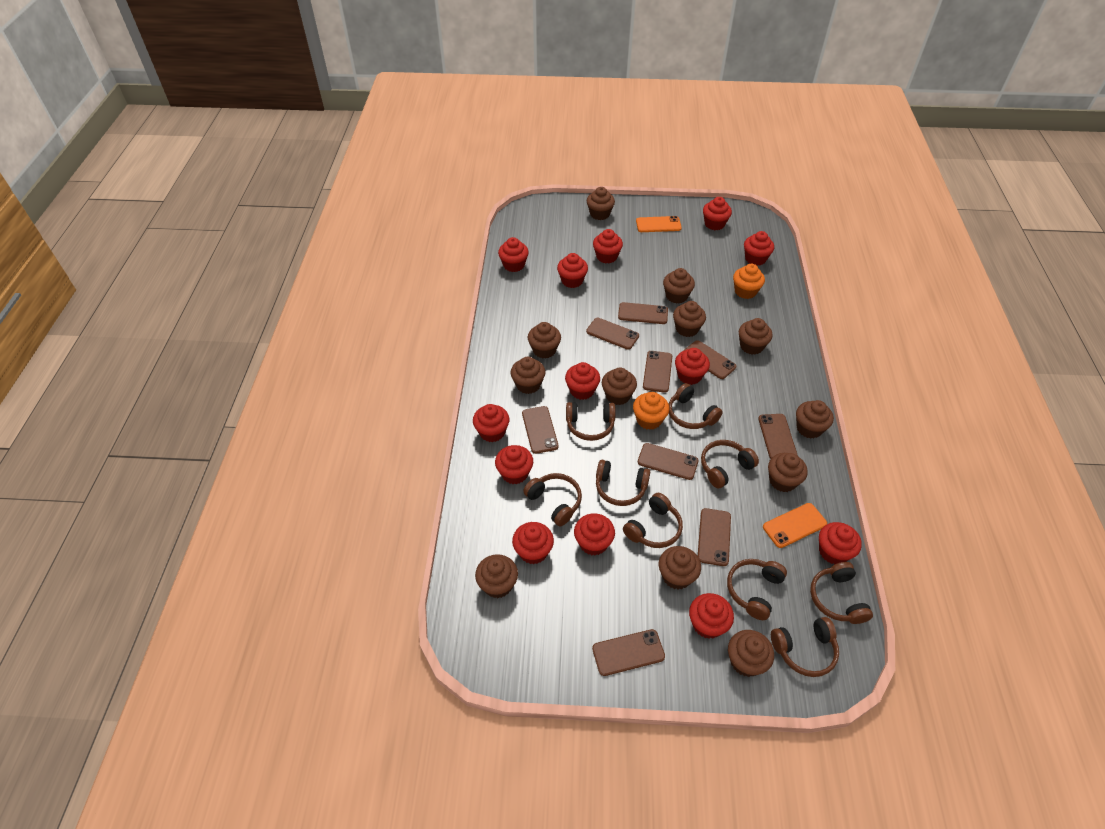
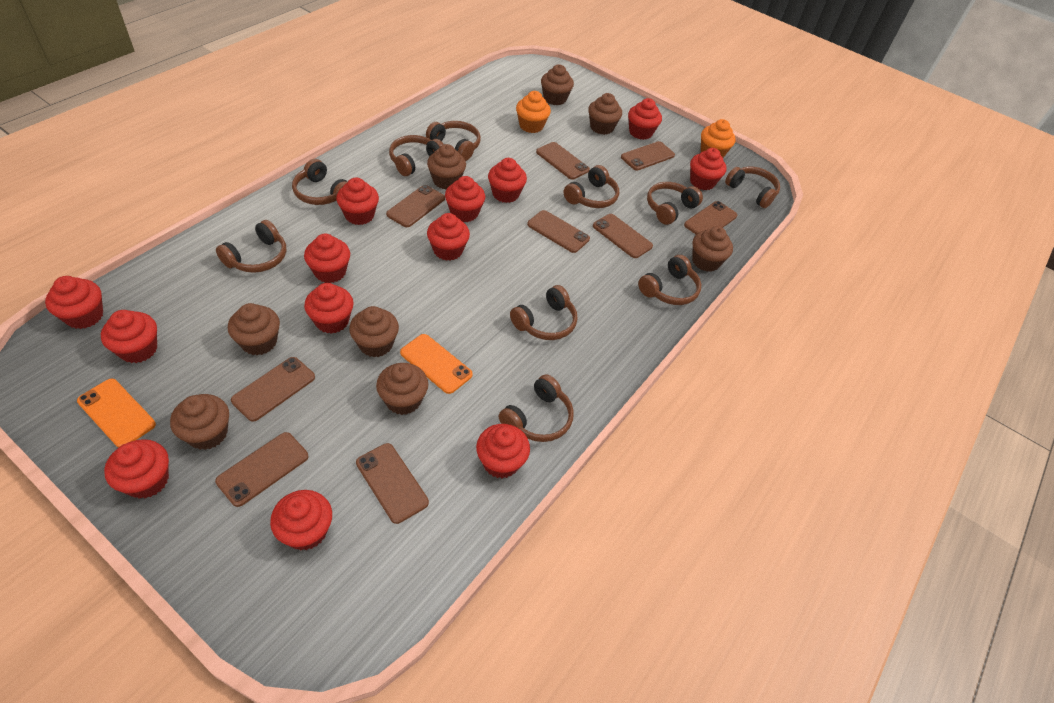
brown cupcake: [475,554,518,598] [511,357,546,394] [528,322,561,359] [587,187,615,220] [602,368,637,405] [659,546,701,589] [663,268,695,304] [673,301,706,337] [728,630,774,677] [739,318,773,355] [768,453,808,492] [796,400,834,439] = 12 -> [170,394,229,450] [228,303,280,355] [349,306,399,357] [376,363,428,415] [427,144,466,189] [541,64,574,105] [588,93,622,135] [692,226,733,272] = 8
brown headphones: [523,473,582,527] [566,402,616,441] [596,460,650,506] [623,493,683,548] [669,383,723,429] [701,440,759,488] [727,559,787,620] [771,617,839,677] [810,562,873,624] = 9 -> [216,220,286,273] [292,159,348,205] [389,135,444,176] [426,121,481,161] [498,374,574,442] [510,285,577,340] [563,165,619,208] [638,255,701,305] [647,182,703,225] [725,166,780,208] = 10

